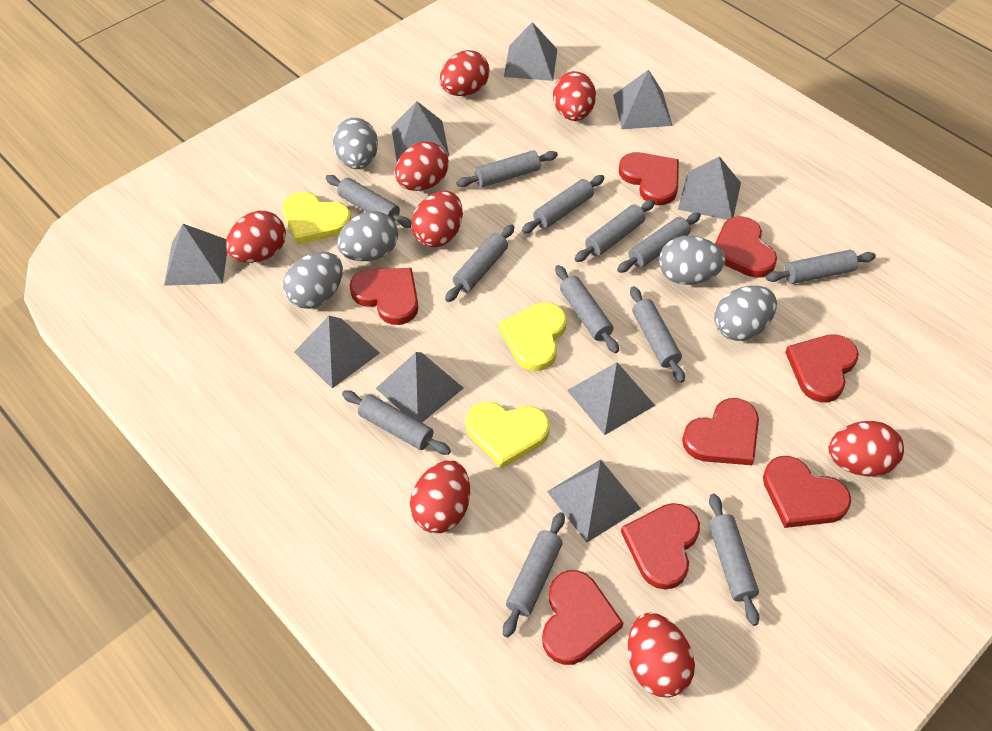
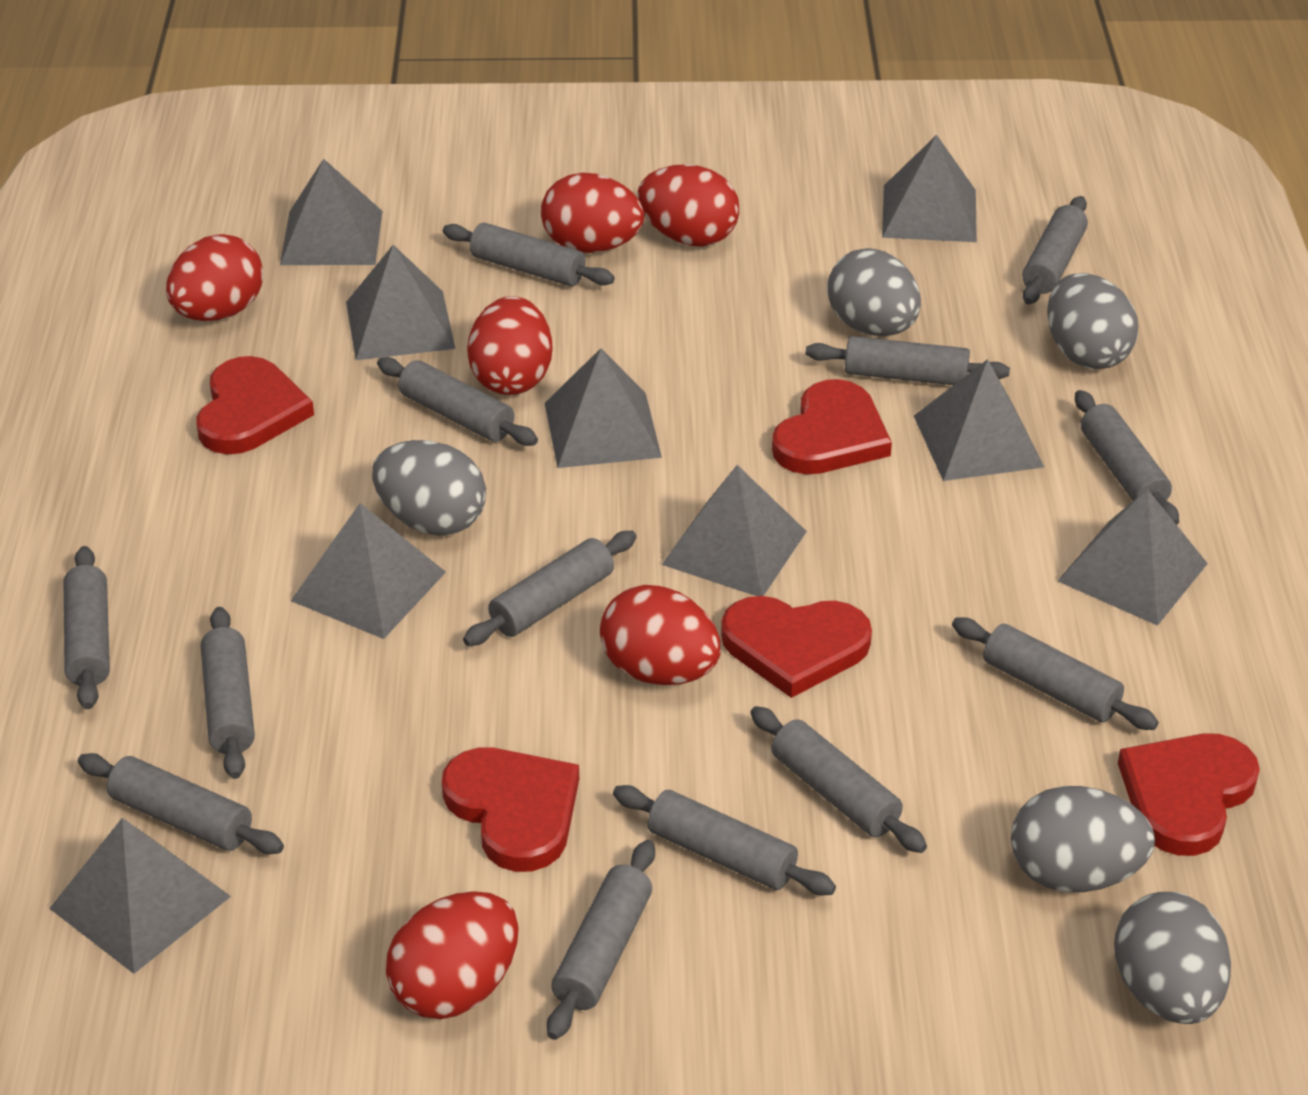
grey rolling pin: [326,175,411,228] [342,390,451,455] [445,225,514,302] [456,150,558,187] [503,512,565,637] [522,175,604,234] [555,265,619,353] [575,200,655,262] [617,213,701,273] [630,286,685,383] [709,494,759,626] [766,250,876,284] = 12 -> [64,546,110,709] [78,753,284,854] [201,607,255,779] [377,357,538,446] [443,223,615,286] [463,531,637,646] [547,840,655,1040] [613,785,836,895] [751,706,927,853] [806,336,1010,385] [952,617,1159,730] [1022,196,1088,304] [1075,390,1179,525] = 13
red egg: [226,211,286,263] [395,141,449,191] [410,460,470,533] [411,191,463,247] [440,50,489,96] [553,71,596,121] [628,612,695,698] [828,421,904,476] = 8 -> [166,234,263,321] [386,891,519,1019] [467,296,552,395] [541,173,644,253] [600,585,721,685] [637,164,740,247] = 6
red heart: [349,268,418,325] [542,570,623,665] [619,152,679,205] [621,503,700,590] [682,398,759,465] [715,216,777,278] [763,456,851,528] [785,334,859,402] = 8 -> [196,356,314,454] [442,748,579,872] [721,596,872,698] [772,379,892,474] [1118,733,1260,856] = 5
yellow heart: [282,192,351,245] [465,402,550,468] [499,302,567,371] = 3 -> none = 0

